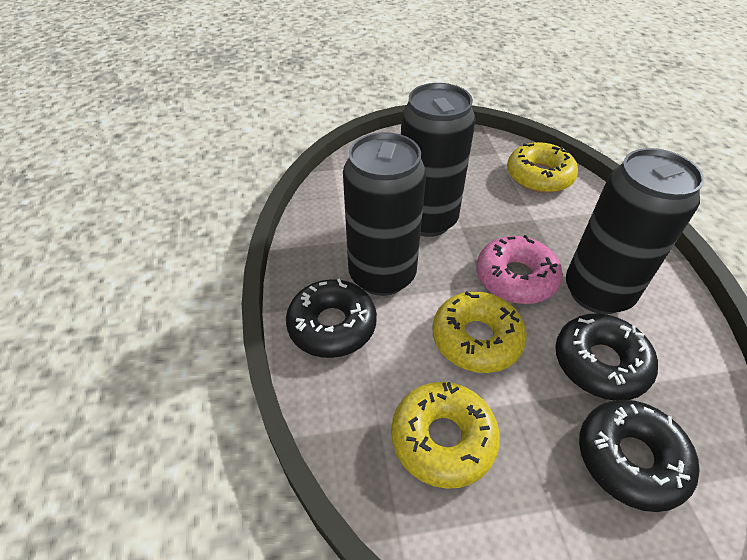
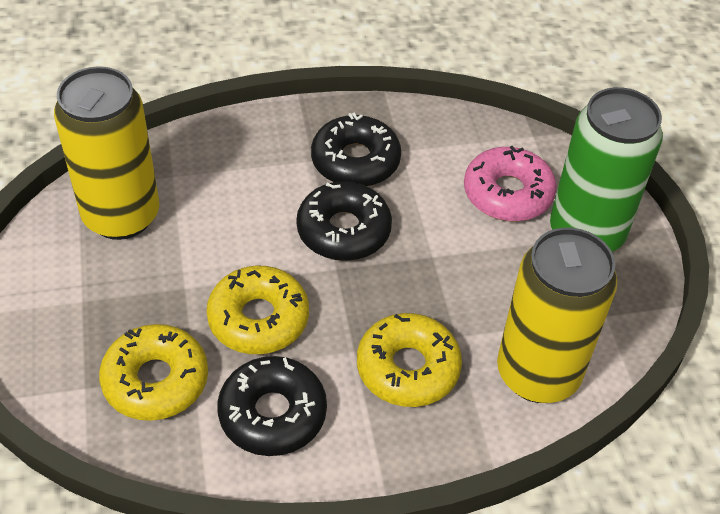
black can: [343,132,426,296] [401,83,476,237] [566,148,704,314] = 3 -> none = 0
green can: none = 0 -> [550,87,663,252] = 1
yellow can: none = 0 -> [54,66,159,240] [497,227,617,403] = 2

